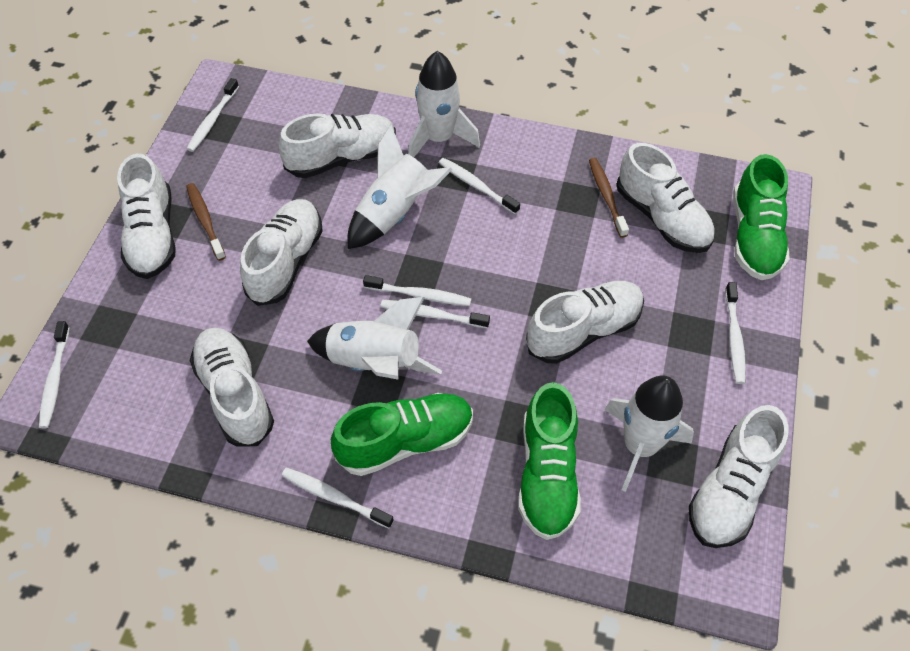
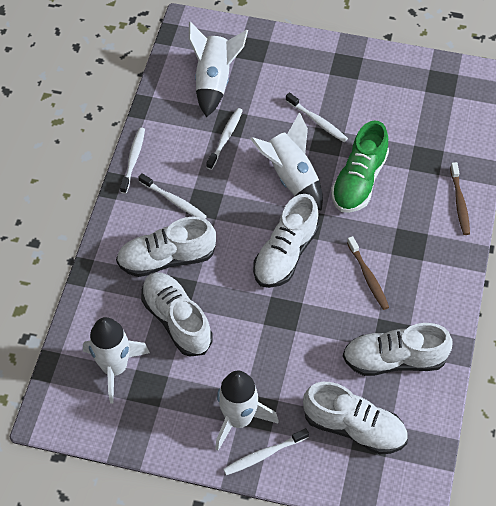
green shoe: [331,393,473,476] [518,382,581,540] [733,154,790,280] = 3 -> [331,120,389,213] = 1
white shoe: [117,154,176,279] [189,327,274,447] [240,199,323,306] [279,113,396,178] [526,281,644,364] [617,143,715,253] [689,405,789,548] = 7 -> [116,217,216,277] [141,272,213,357] [253,194,320,288] [303,382,408,454] [343,323,453,376] = 5
white toothbrush: [39,321,70,428] [187,78,239,152] [281,467,394,529] [363,275,472,306] [380,300,490,328] [439,158,520,214] [725,282,746,384] = 7 -> [120,127,145,194] [138,173,207,219] [206,108,243,170] [223,428,309,475] [285,93,348,142] = 5

